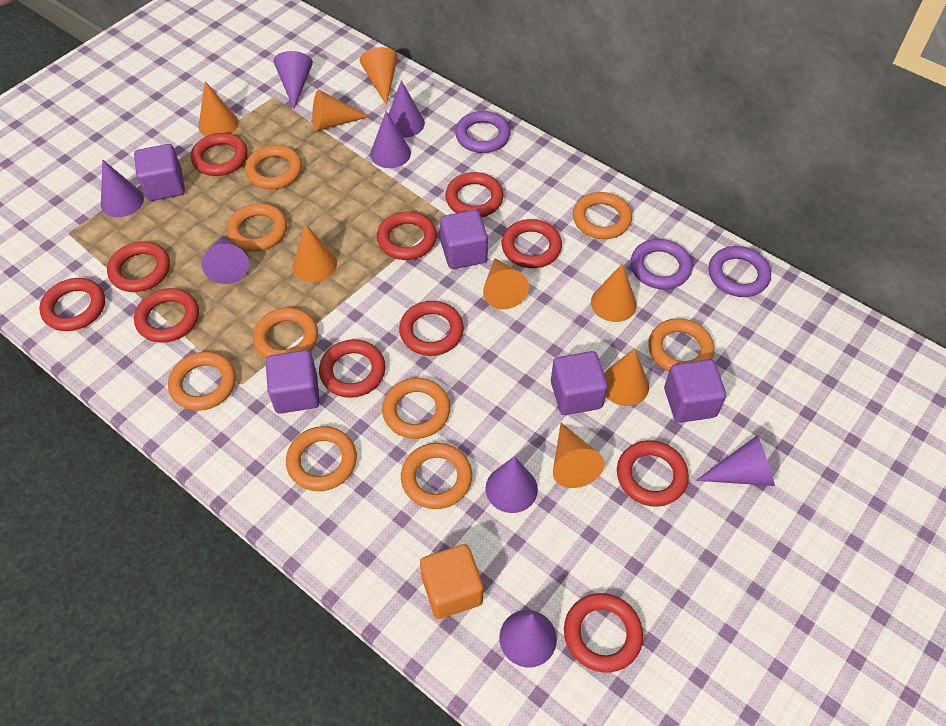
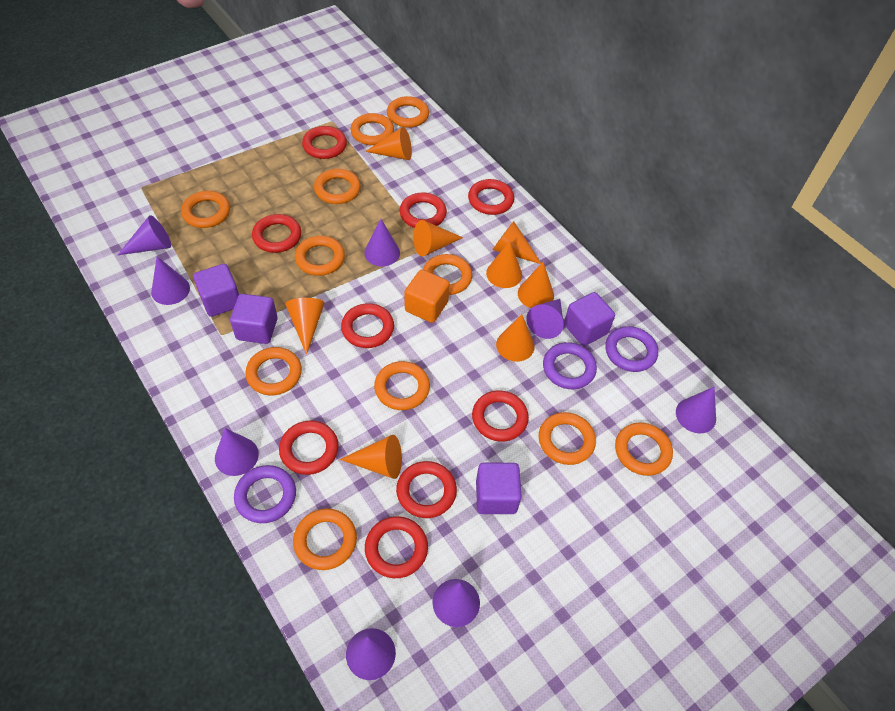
orange ring: [168,352,236,411] [227,203,287,251] [245,145,302,189] [253,308,318,359] [286,426,357,491] [382,378,450,439] [401,443,472,509] [573,192,632,239] [648,318,714,371] = 9 -> [181,191,230,228] [245,347,302,395] [293,508,357,570] [295,236,345,276] [314,169,361,204] [350,113,394,145] [374,361,430,410] [387,96,429,128] [423,254,472,295] [539,412,596,465] [615,423,673,476] = 11
purple cube: [134,144,185,201] [266,350,320,414] [440,210,488,269] [551,351,608,415] [664,359,726,423] = 5 -> [193,264,239,317] [230,294,278,344] [476,463,522,514] [564,292,615,346] = 4
red ring: [39,278,105,331] [107,241,170,292] [134,288,199,343] [191,133,248,176] [319,339,386,398] [377,211,437,260] [399,301,464,356] [445,172,504,217] [502,219,562,268] [564,593,643,672] [617,440,689,507] = 11 -> [252,214,301,253] [279,421,339,475] [302,126,347,159] [341,303,394,348] [365,516,428,578] [396,461,457,518] [400,193,447,228] [468,179,514,215] [472,391,529,442] = 9

